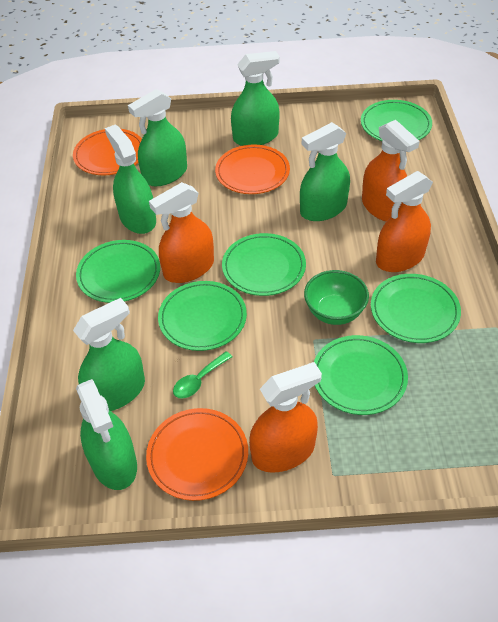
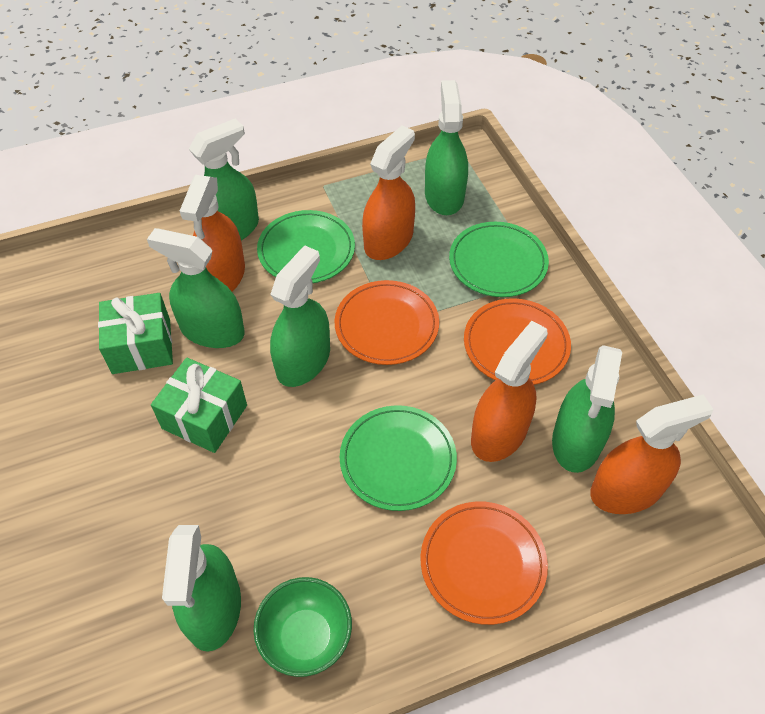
green gift: none = 0 -> [98,293,173,374] [151,357,247,453] = 2
green plate: [76,240,160,303] [158,281,247,351] [222,233,306,296] [314,335,408,415] [361,100,432,141] [371,274,461,343] = 6 -> [257,210,355,283] [340,405,457,511] [449,222,549,297] = 3
green spoon: [173,351,232,399] = 1 -> none = 0

